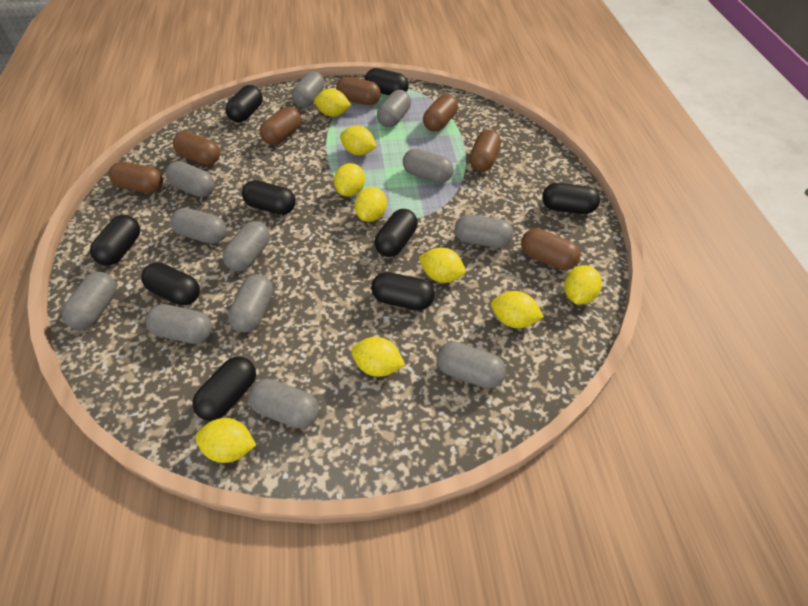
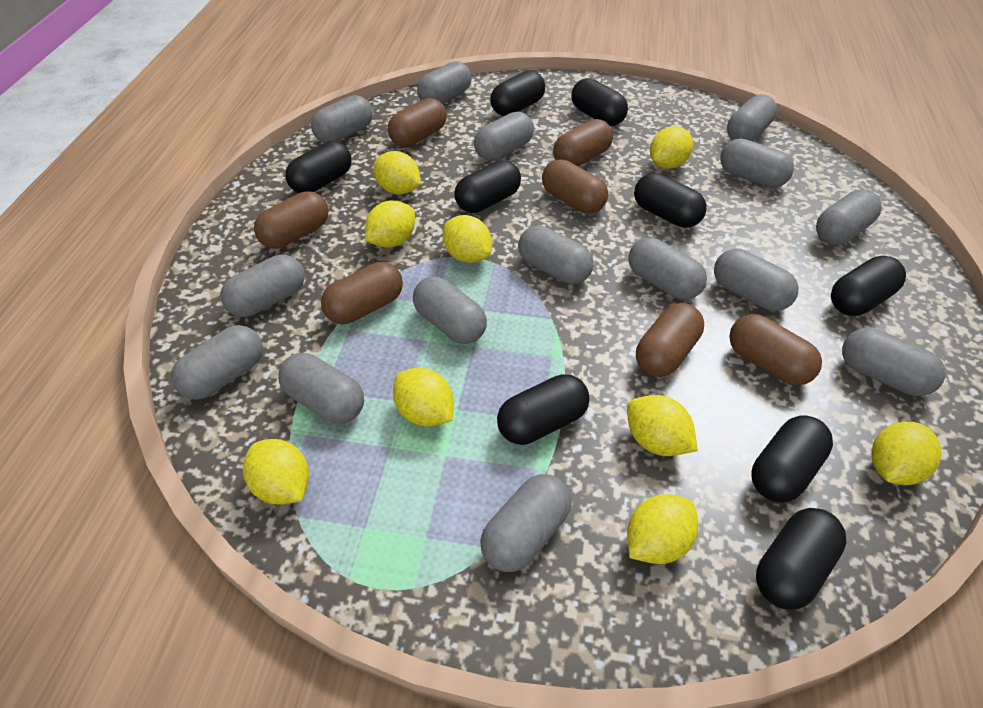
grey capsule: [62,272,117,330] [145,304,212,344] [165,161,215,197] [170,208,227,244] [223,221,270,271] [228,274,273,332] [248,379,319,428] [292,71,325,108] [377,90,411,127] [403,149,453,183] [436,342,506,389] [455,214,514,248] = 12 -> [171,325,263,400] [220,255,305,317] [278,353,364,423] [311,95,373,143] [413,276,487,344] [417,61,471,104] [474,112,534,161] [480,474,571,572] [518,225,594,284] [628,238,707,300] [714,249,799,311] [720,138,794,188] [727,94,777,141] [816,189,881,245] [842,328,945,396] = 15

